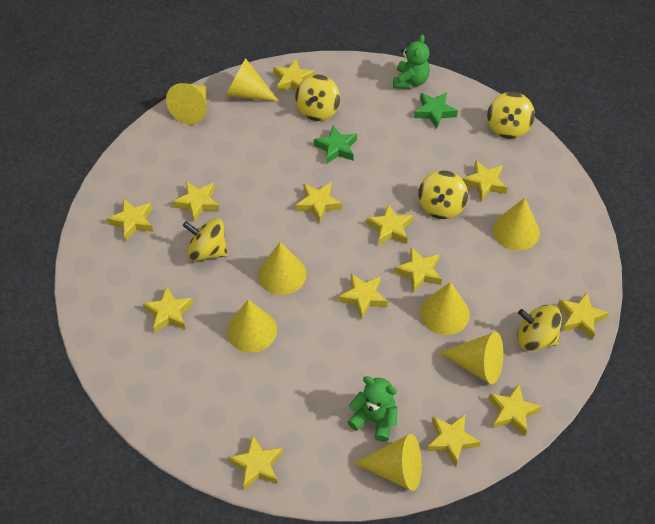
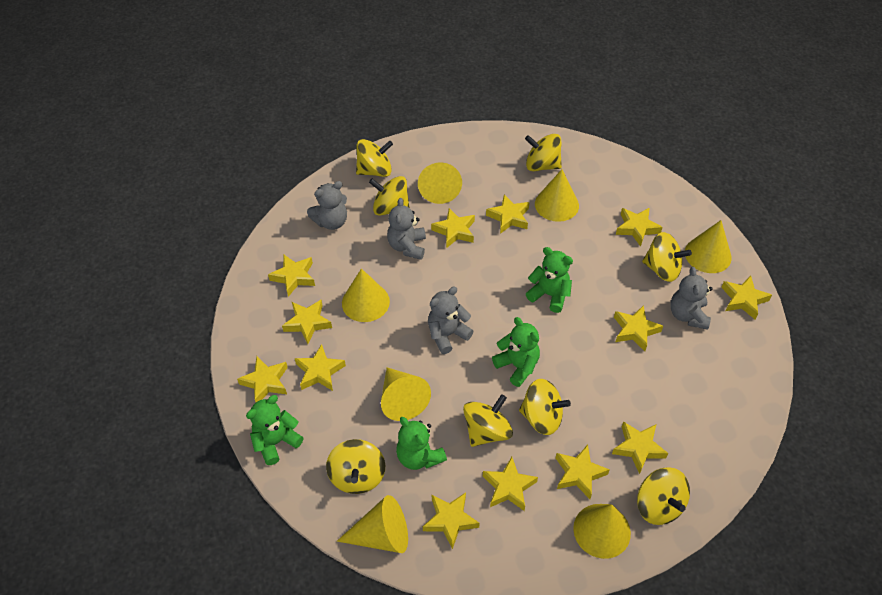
green star: [314,125,357,164] [414,92,458,129] = 2 -> none = 0
green teddy bear: [348,376,397,442] [393,34,430,89] = 2 -> [246,395,304,465] [396,417,447,470] [492,317,540,387] [526,247,573,313] = 4
grey teddy bear: none = 0 -> [307,181,347,230] [387,198,426,260] [428,287,474,354] [670,267,713,330] = 4
yellow cone: [166,83,207,125] [226,58,279,102] [227,300,277,352] [258,242,307,295] [353,434,422,491] [420,282,470,335] [439,332,503,384] [492,198,540,250] = 8 -> [337,495,408,553] [342,268,390,322] [381,367,431,421] [418,162,462,204] [535,169,579,222] [573,504,631,559] [685,220,732,273] = 7
yellow spinning top: [183,218,228,261] [295,74,340,121] [418,170,468,219] [487,92,535,139] [517,305,562,351] = 5 -> [326,439,385,494] [356,139,393,177] [369,176,410,216] [463,394,513,447] [519,379,571,435] [525,134,562,171] [637,467,690,525] [642,232,692,282] = 8

